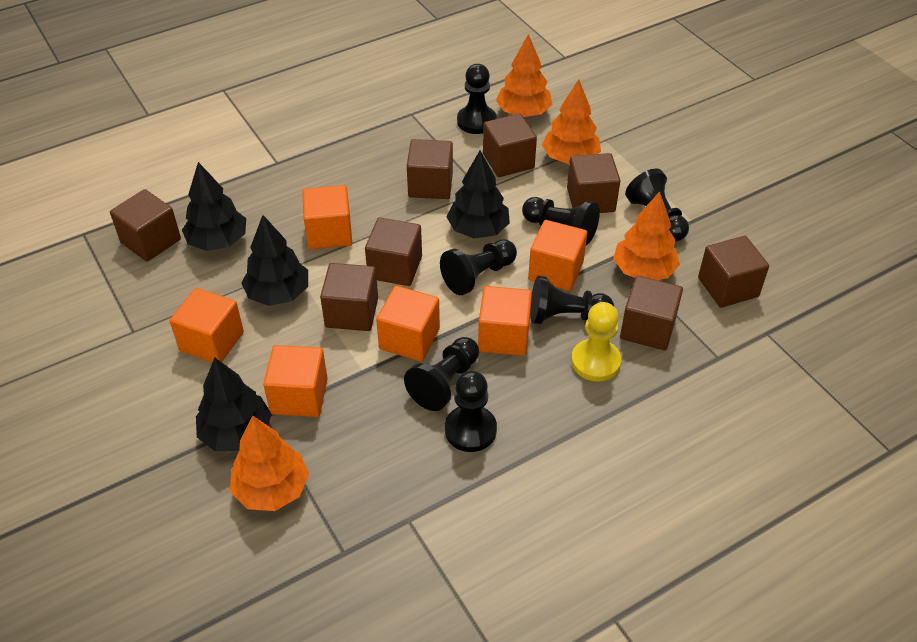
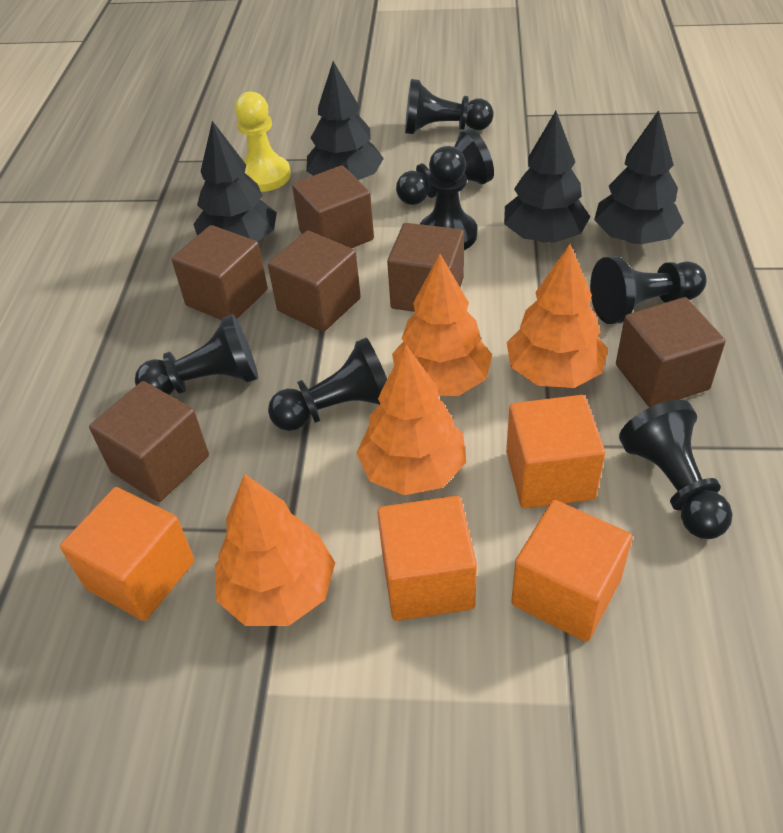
brown cube: [110,189,181,262] [320,263,378,331] [365,217,422,286] [407,139,453,199] [483,114,537,177] [567,153,620,213] [620,276,683,350] [698,236,769,308] = 8 -> [89,381,209,502] [172,225,268,320] [268,231,361,332] [292,166,374,248] [387,223,464,312] [616,297,726,408] = 6
orange cube: [170,288,244,362] [263,345,328,417] [302,185,352,249] [376,286,440,361] [478,286,532,356] [528,220,587,291] = 6 -> [60,487,195,621] [377,496,477,621] [506,395,605,508] [511,500,633,642] = 4

